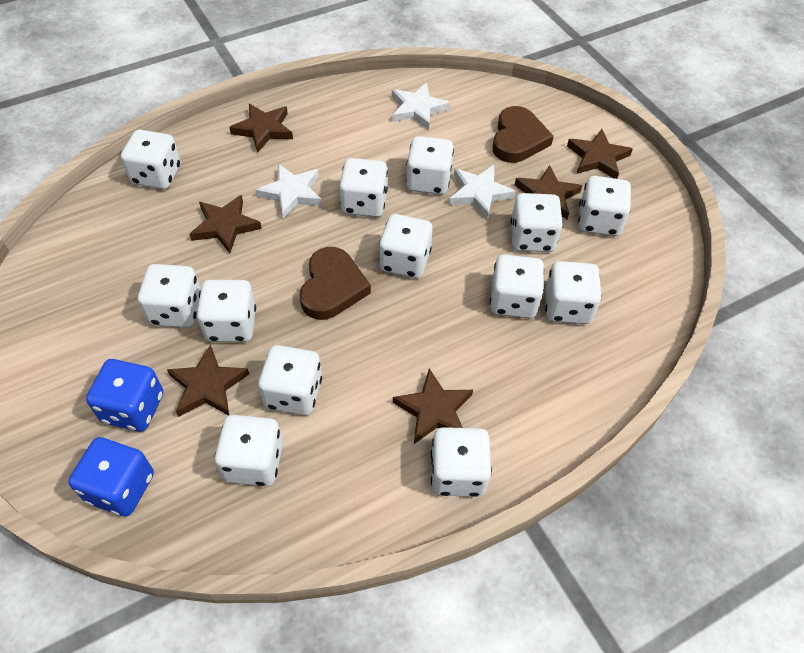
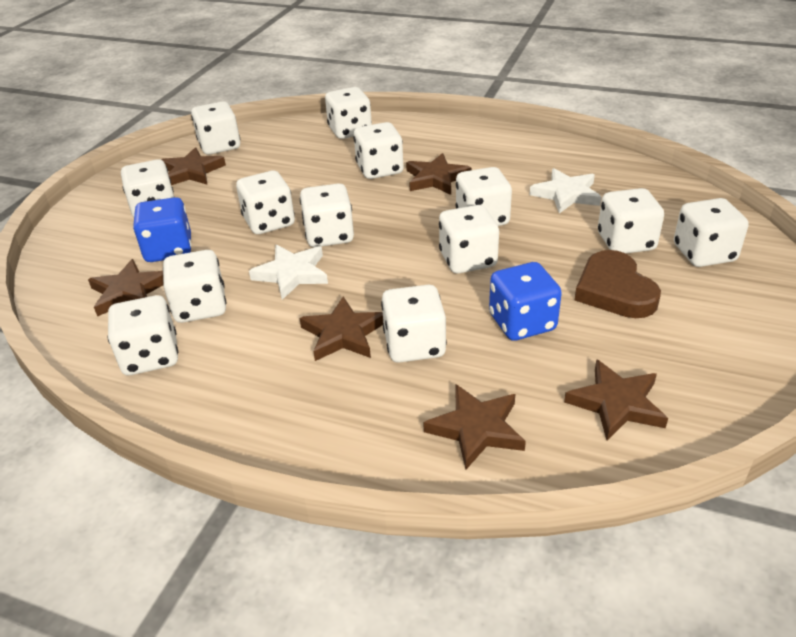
brown heart: [300,247,371,320] [492,106,554,163] = 2 -> [575,250,661,318] = 1
white star: [255,164,322,219] [392,83,450,130] [449,165,516,219] = 3 -> [249,245,328,300] [530,168,601,213] = 2

